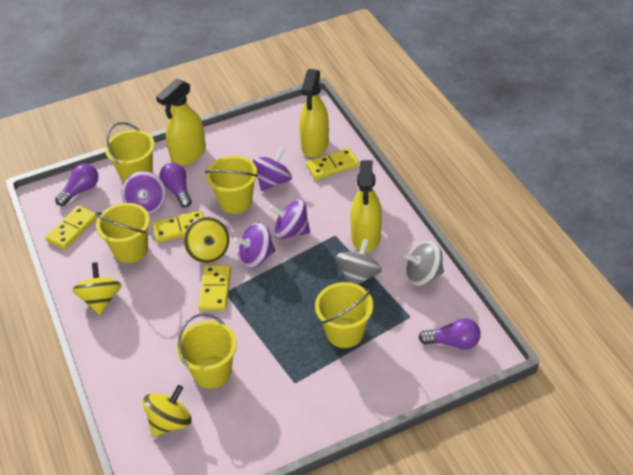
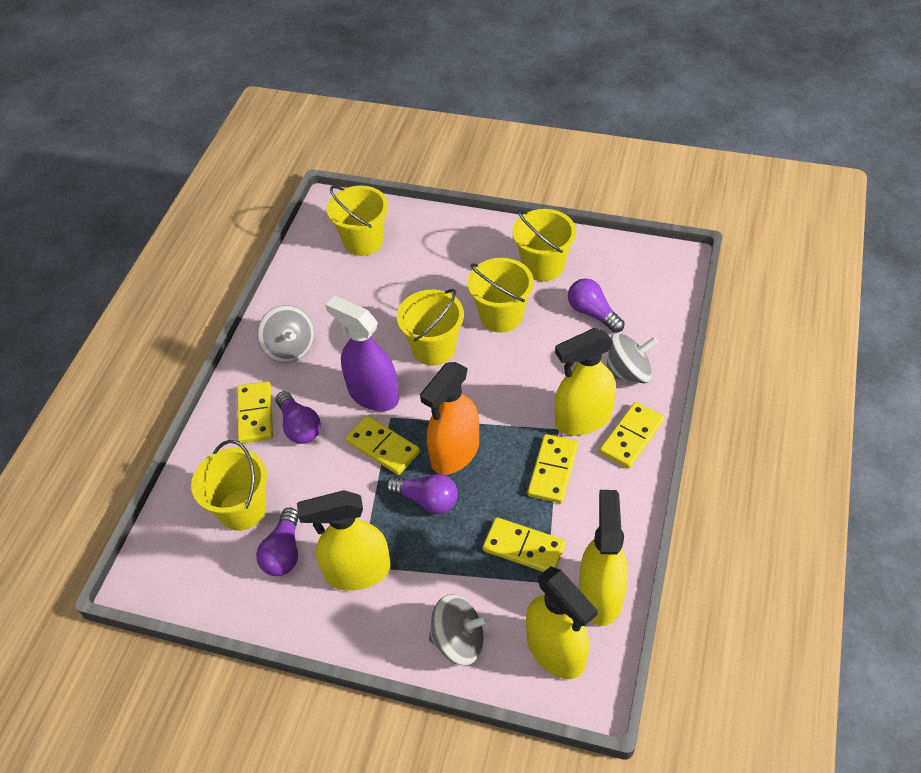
grey spinning top: [336,239,382,285] [404,241,444,287] = 2 -> [257,305,314,363] [429,594,489,666] [606,333,658,383] = 3
orange spray bottle: none = 0 -> [420,362,479,475] = 1
purple light bulb: [55,163,98,206] [160,163,192,207] [418,318,481,350] = 3 -> [256,508,298,576] [275,391,321,444] [386,474,458,514] [568,278,625,333] = 4
purple spinning top: [122,171,166,215] [233,222,275,268] [253,148,292,191] [270,200,310,239] = 4 -> none = 0
purple spray bottle: none = 0 -> [325,296,399,411] = 1
yellow domino: [45,206,98,249] [152,211,204,243] [199,265,231,310] [306,148,359,180] = 4 -> [237,381,273,443] [346,415,420,475] [483,517,566,572] [528,434,578,503] [600,402,664,469] = 5
yellow spinning top: [72,262,122,315] [143,385,192,437] [184,217,229,263] = 3 -> none = 0
yellow spray bottle: [156,79,206,166] [299,69,329,157] [350,160,382,252] = 3 -> [297,490,391,591] [526,567,598,679] [555,328,616,436] [579,490,628,626] = 4

